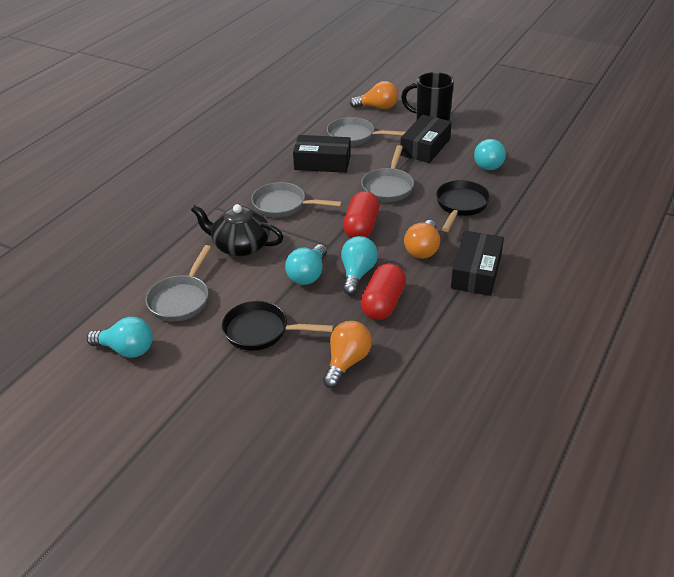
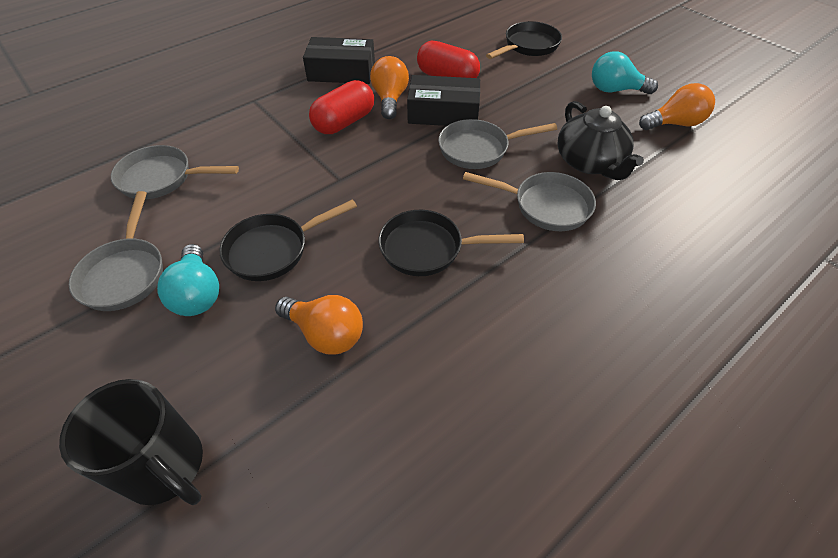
black box: [293,135,351,173] [400,115,452,163] [451,231,504,296] = 3 -> [303,37,375,84] [407,75,480,126] = 2
black pan: [222,301,334,351] [436,180,490,232] = 2 -> [219,199,357,281] [379,210,524,276] [486,21,562,59] = 3
turquoise light bulb: [87,317,153,358] [285,244,327,285] [341,236,378,295] [474,139,506,170] = 4 -> [157,244,219,316] [592,51,658,94] = 2

